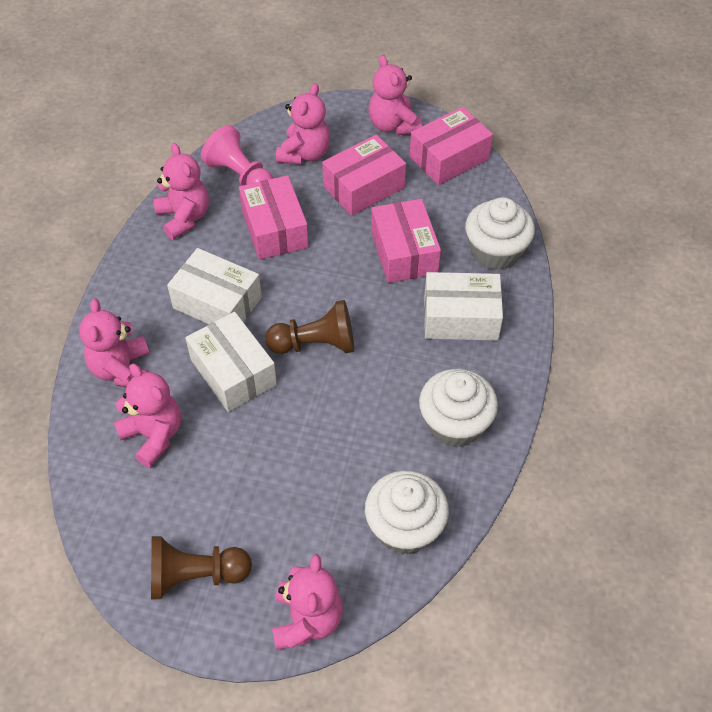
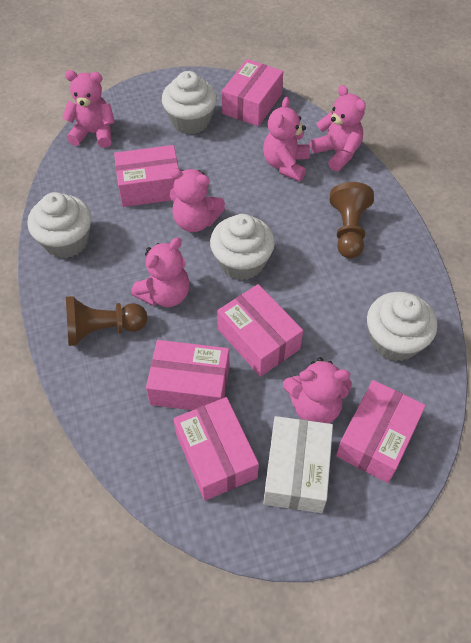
pink box: [239,175,309,260] [322,135,406,216] [371,199,441,283] [410,107,493,185] = 4 -> [114,145,179,207] [146,340,229,410] [173,397,259,501] [217,284,303,377] [222,59,283,126] [336,380,426,483] = 6
pink pawn: [201,125,273,186] = 1 -> none = 0
white box: [167,248,262,324] [185,312,277,412] [424,272,503,341] = 3 -> [263,416,333,513] = 1
white cupcake: [365,470,449,554] [419,369,498,448] [465,197,535,270] = 3 -> [27,192,91,258] [162,71,217,134] [210,214,275,280] [367,292,437,361] = 4

